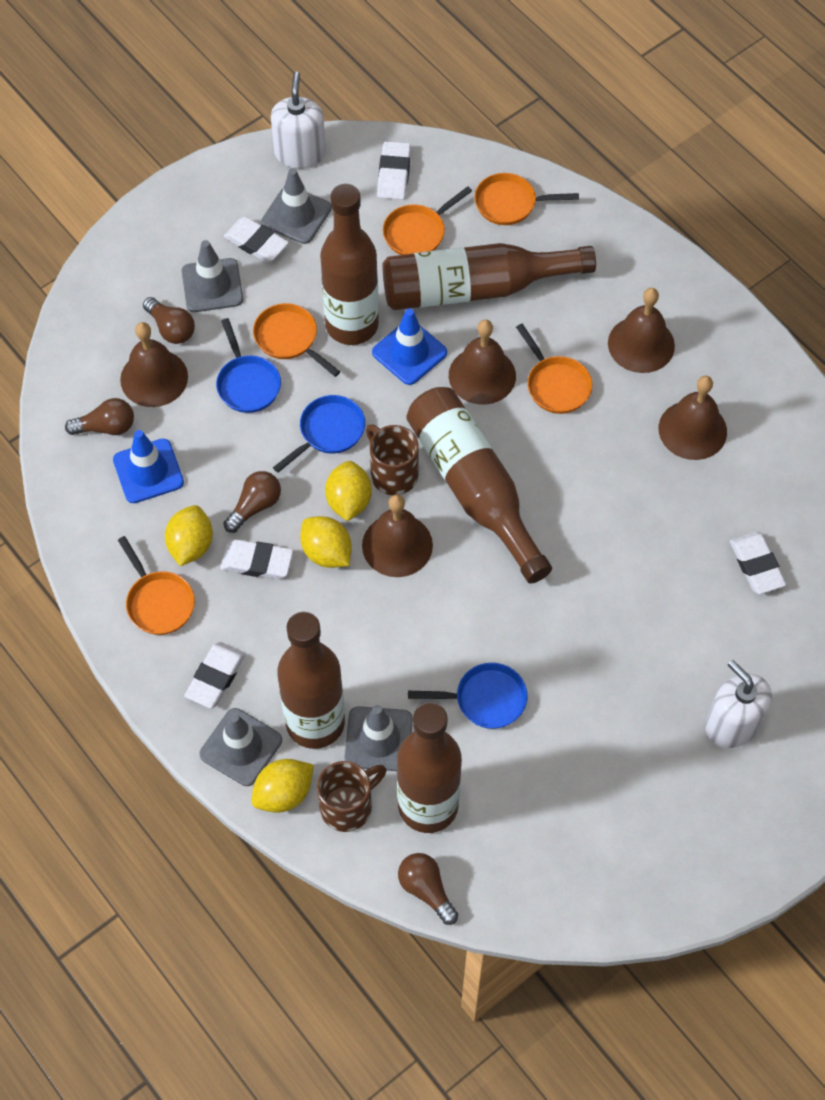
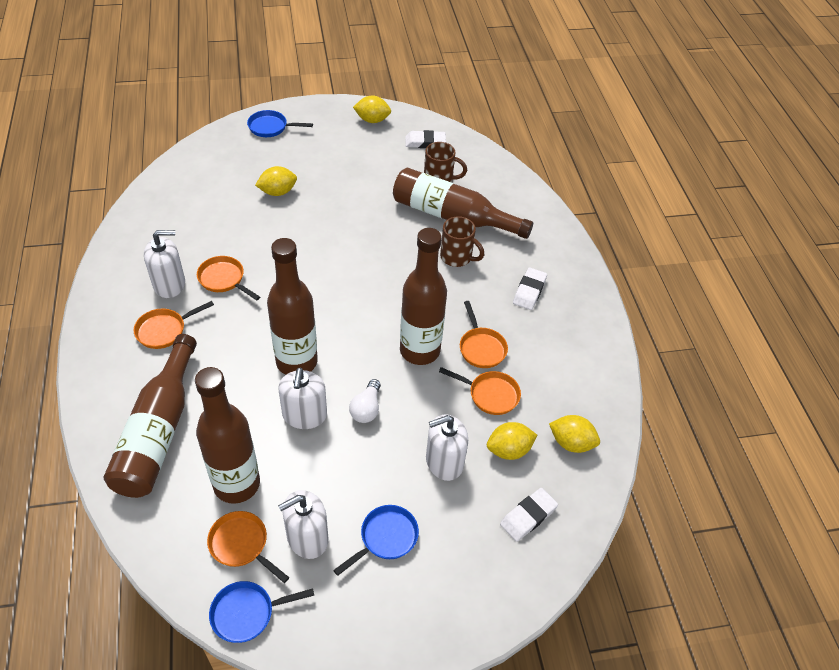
blue traffic cone: [113,430,184,503] [372,309,447,385] = 2 -> none = 0
brown bell: [120,322,188,407] [362,494,433,577] [449,320,516,405] [608,288,675,373] [659,376,727,460] = 5 -> none = 0
brown light bulb: [65,398,134,435] [143,297,195,344] [224,471,281,533] [398,853,458,925] = 4 -> none = 0
grey traffic cone: [181,240,243,312] [200,708,282,786] [261,168,331,244] [344,705,413,771] = 4 -> none = 0
white eraser: [184,642,246,708] [220,539,293,579] [224,217,289,263] [377,141,411,200] [730,532,786,594] = 5 -> [405,130,446,148] [500,488,558,542] [513,267,547,310] = 3
white light bulb: none = 0 -> [349,379,381,423] = 1
white soap dispenser: [271,72,326,169] [706,660,772,748] = 2 -> [144,230,185,298] [278,367,327,429] [278,490,328,559] [426,414,468,481] = 4

